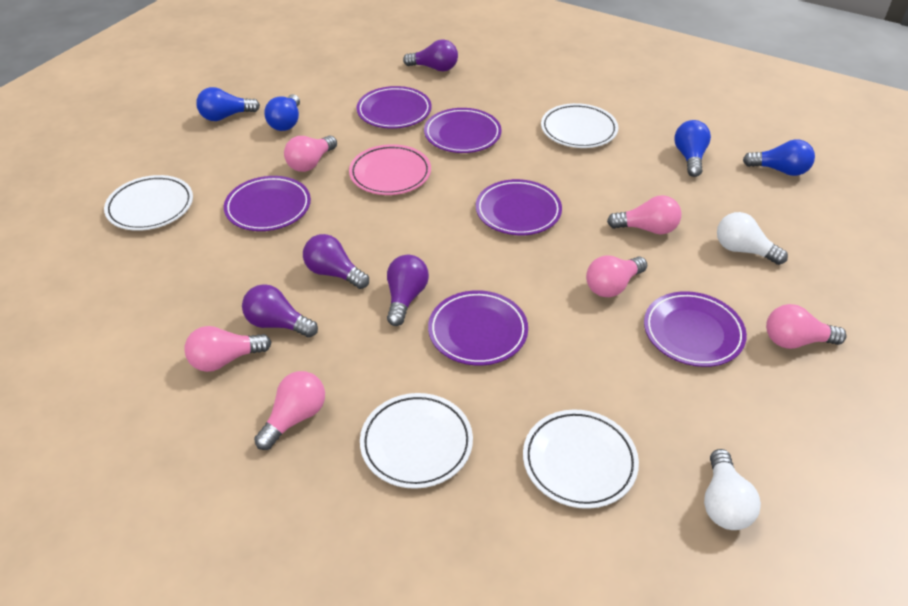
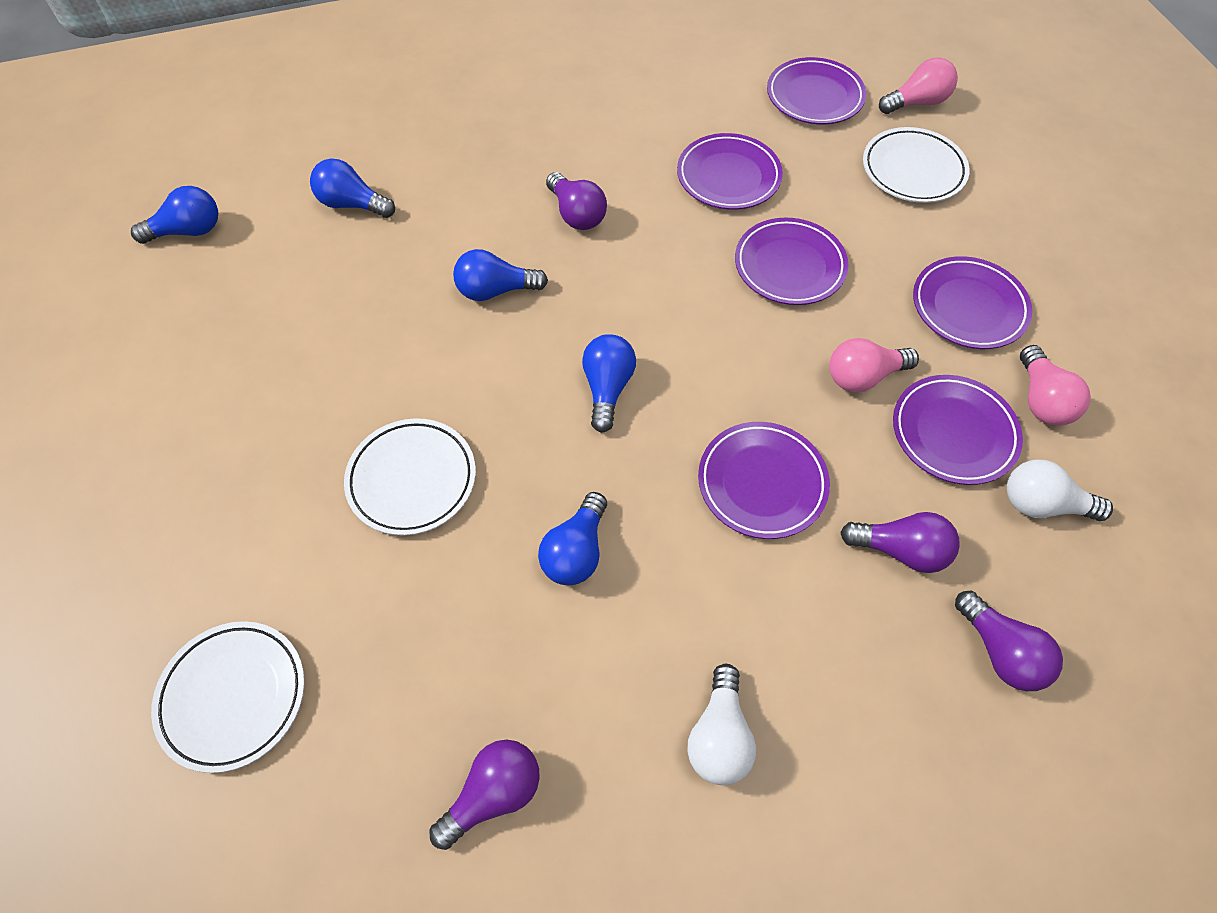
blue light bulb: [196,87,260,121] [264,94,300,131] [675,120,711,177] [743,140,815,176] = 4 -> [131,186,218,244] [310,159,395,218] [453,249,548,301] [538,492,607,585] [582,334,636,433] = 5
pink light bulb: [185,326,271,372] [254,371,325,450] [284,135,337,172] [586,256,647,297] [607,195,681,235] [766,304,847,349] = 6 -> [829,338,919,392] [879,57,958,114] [1020,345,1091,426] = 3
pink plate: [349,144,431,195] = 1 -> none = 0
white plate: [104,175,193,231] [360,393,473,489] [523,410,639,509] [541,103,618,148] = 4 -> [151,621,305,773] [344,418,476,536] [863,127,970,203] = 3

